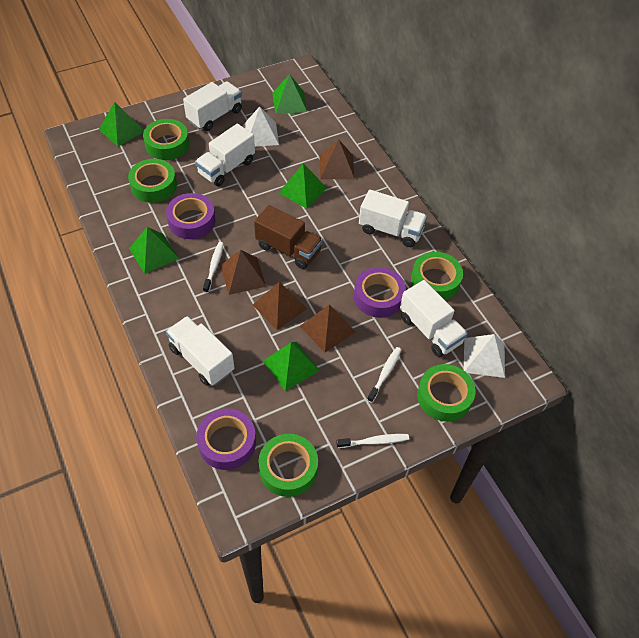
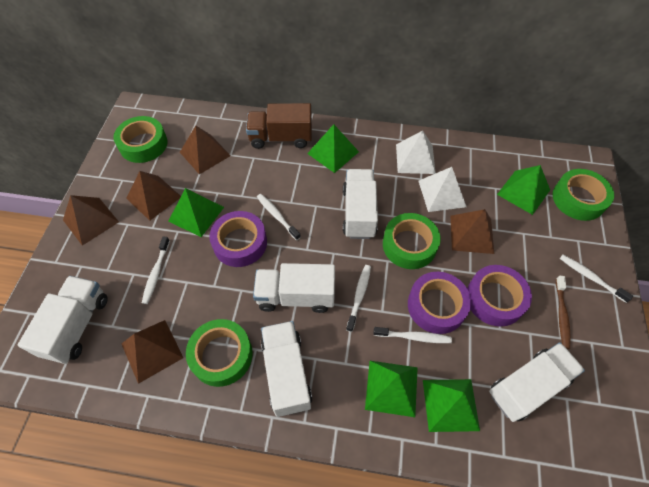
brown pyramid: [220,250,266,295] [253,282,307,330] [300,304,355,353] [319,139,355,179] = 4 -> [63,195,119,246] [121,320,183,384] [126,171,181,221] [180,126,231,174] [451,209,494,254] = 5
brown toothbrush: none = 0 -> [556,276,571,349] = 1
green tape: [128,159,177,203] [143,119,189,160] [259,434,318,497] [411,252,463,300] [417,364,475,422] = 5 -> [113,116,168,163] [186,319,253,387] [383,213,441,269] [553,169,614,221] = 4
white toothbrush: [203,242,224,293] [336,434,409,448] [367,347,401,403] = 3 -> [142,236,170,304] [257,194,301,240] [346,265,371,332] [373,327,452,343] [560,255,633,303] = 5

